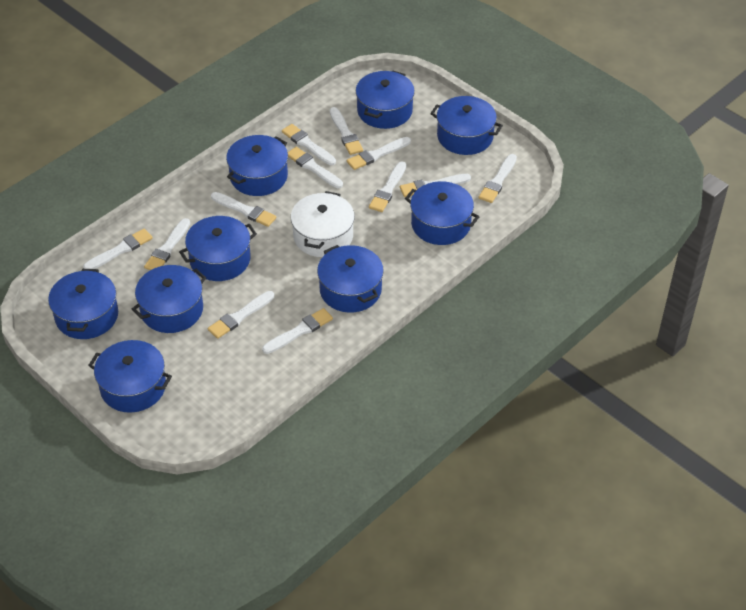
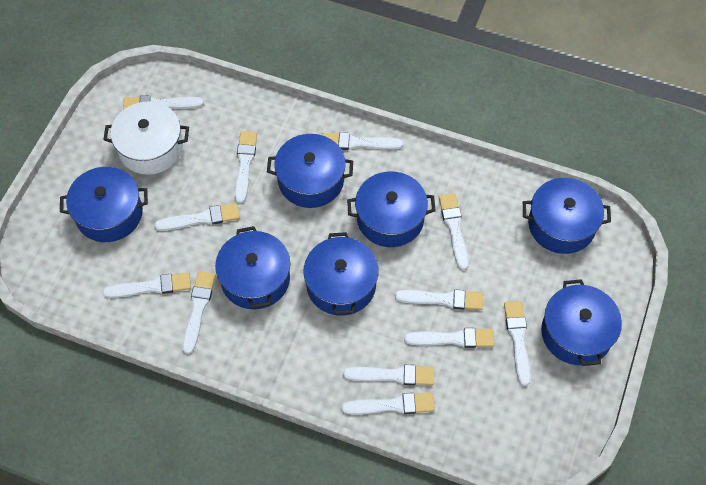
blue pot: [48,269,118,339] [88,340,172,413] [132,265,206,333] [179,216,257,281] [226,135,288,196] [317,245,384,313] [356,71,415,129] [405,181,479,245] [430,96,503,155] = 9 -> [60,167,148,242] [215,226,290,309] [267,134,353,208] [303,232,379,316] [347,171,436,247] [523,178,611,254] [541,279,622,366] = 7

